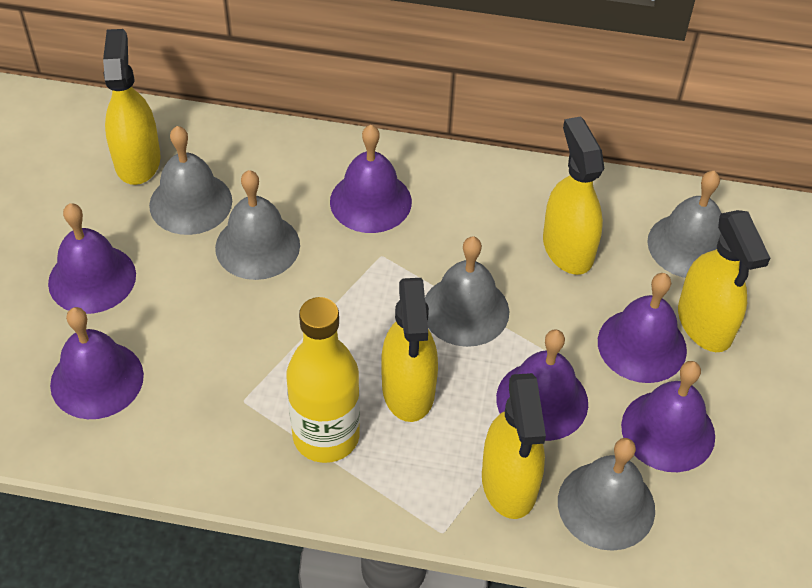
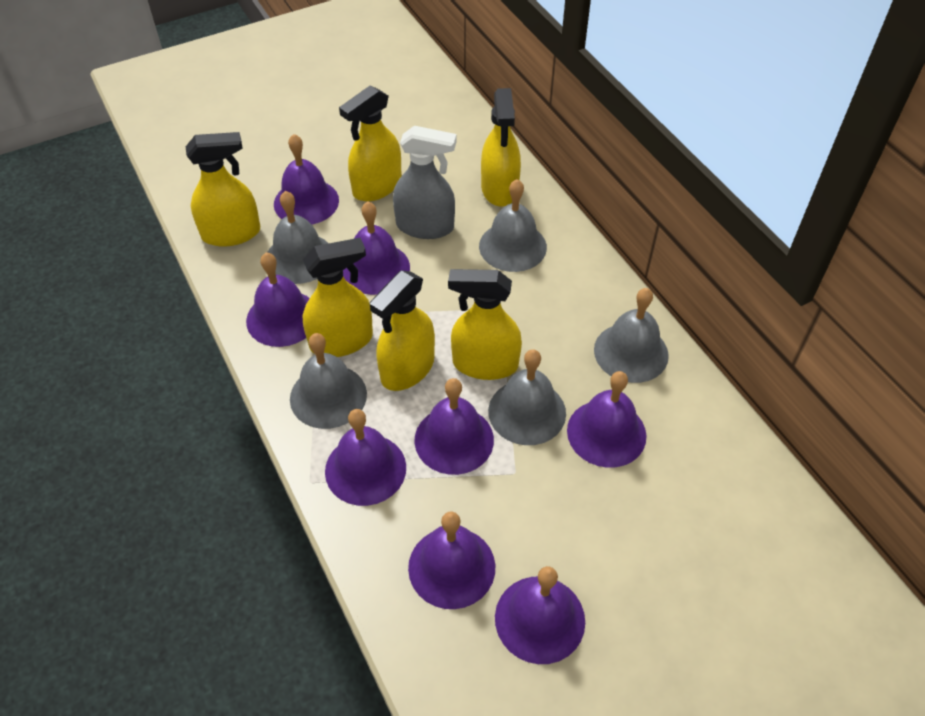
grey spray bottle: none = 0 -> [393,126,456,239] = 1
purple bell: [48,203,136,314] [50,307,144,419] [330,125,412,233] [496,329,588,441] [598,273,687,383] [621,361,715,472] = 6 -> [246,252,310,347] [274,134,339,224] [325,409,406,506] [343,202,410,295] [408,511,495,609] [414,378,494,475] [495,566,585,664] [567,371,646,468] = 8
yellow bottle: [286,297,360,463] = 1 -> none = 0
yellow spray bottle: [103,29,161,185] [381,278,438,422] [482,373,546,519] [543,116,604,275] [678,210,770,352] = 5 -> [186,132,260,247] [303,238,373,357] [339,85,402,201] [370,270,435,391] [448,269,522,380] [481,88,521,207] = 6

